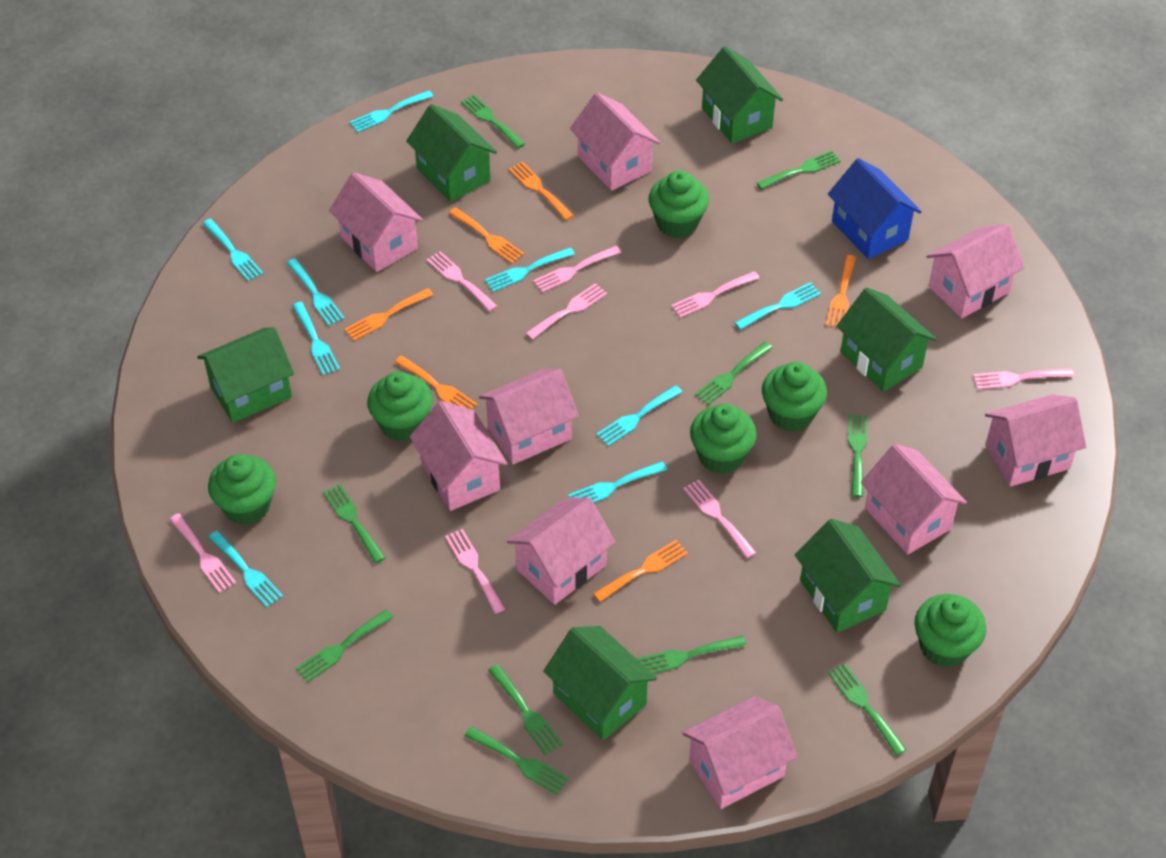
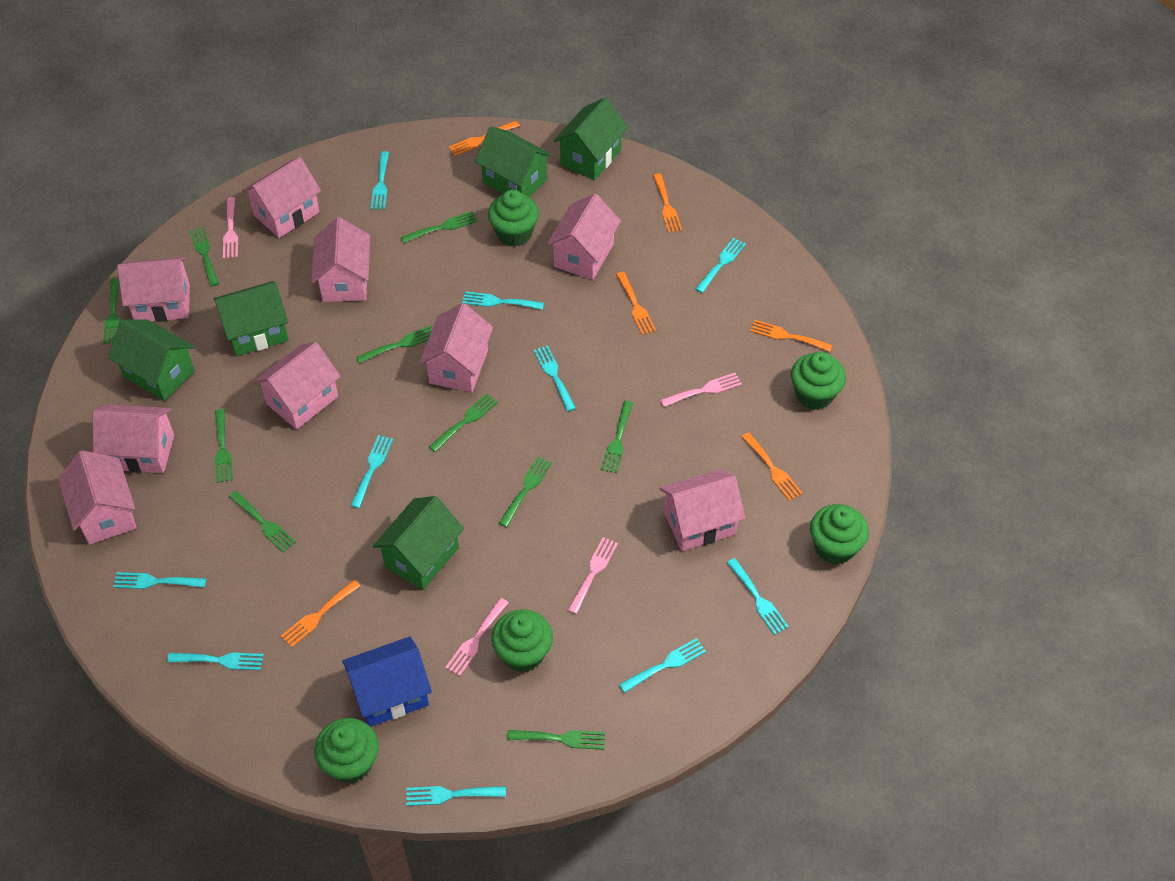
green cupcake: [208,454,276,525] [367,371,433,442] [649,170,709,238] [690,403,757,474] [762,361,827,432] [914,594,986,668] = 6 -> [314,718,379,783] [488,190,539,247] [491,609,553,672] [791,352,846,410] [810,504,869,565] = 5
green house: [197,327,294,423] [406,104,497,202] [543,626,657,740] [696,46,783,144] [795,519,901,633] [836,287,937,392] = 6 -> [108,319,195,401] [214,281,289,356] [373,496,464,590] [475,126,552,197] [554,98,628,180] = 5
pink fork: [169,513,236,593] [427,251,497,312] [445,529,506,614] [526,283,607,340] [533,246,621,292] [671,271,759,318] [683,480,756,558] [973,368,1074,389] = 8 -> [223,197,238,258] [445,598,509,676] [568,537,618,614] [660,373,742,407] = 4
turquoise fork: [202,218,263,282] [209,531,283,607] [287,258,345,326] [292,302,340,375] [350,90,433,132] [485,247,575,292] [568,461,667,503] [596,385,682,446] [735,282,821,330] = 9 -> [113,572,207,589] [167,652,264,670] [350,435,393,508] [371,151,389,210] [406,786,506,806] [462,291,544,310] [534,345,576,411] [619,638,706,693] [695,238,746,293] [727,558,789,635] = 10

